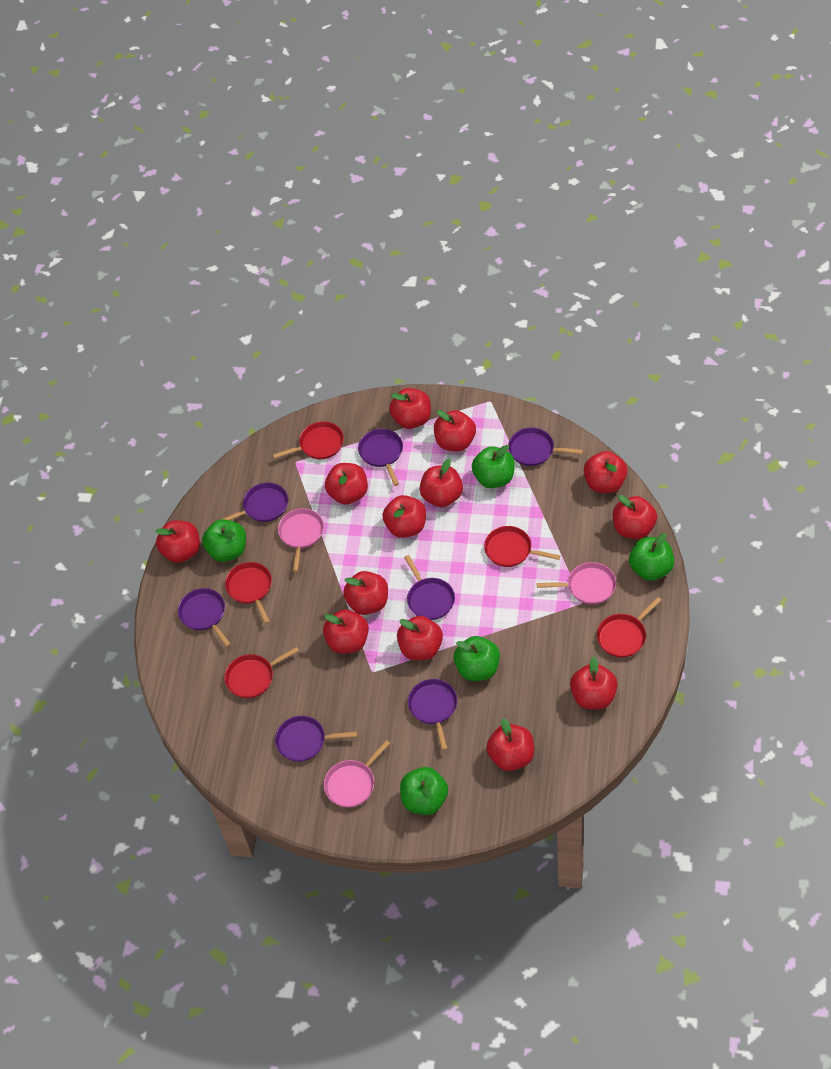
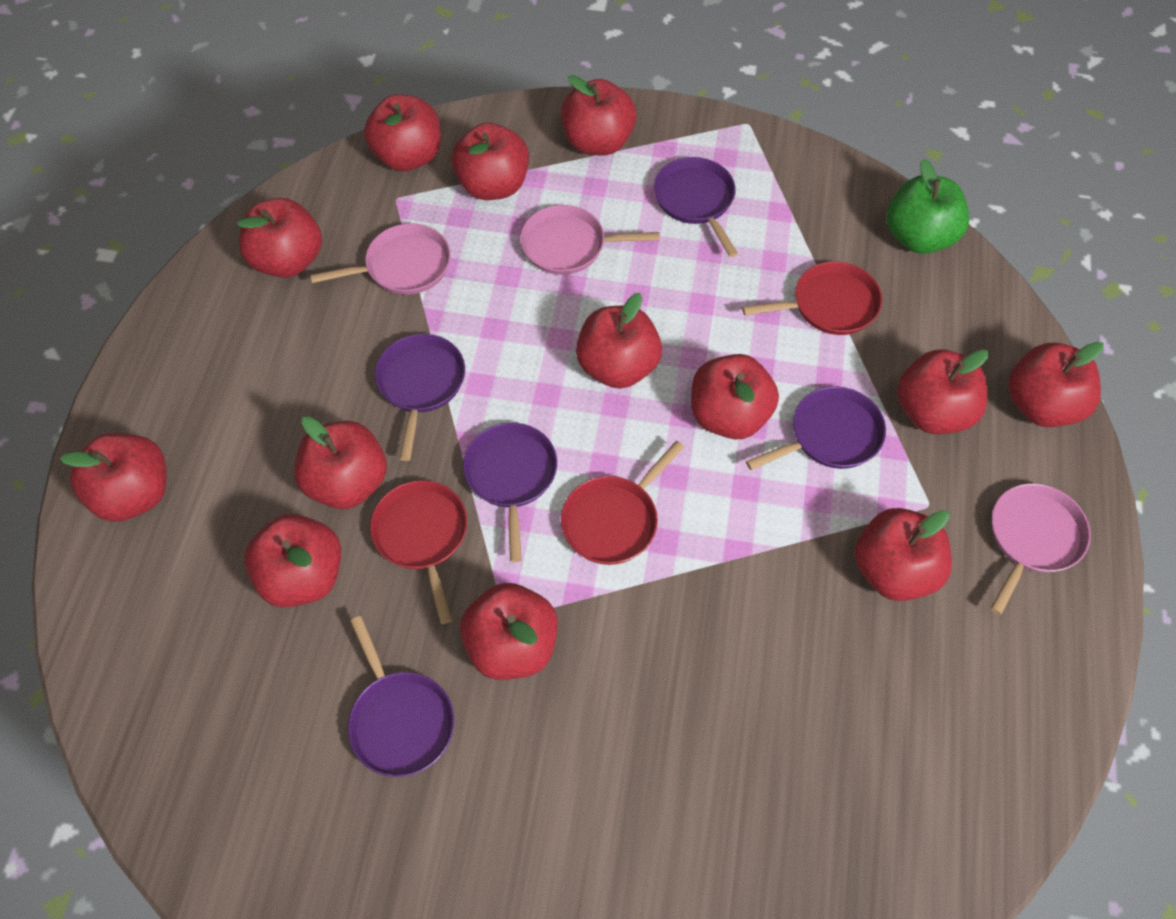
green apple: [202,519,246,562] [400,767,448,815] [454,636,500,681] [472,445,515,488] [629,533,674,581] = 5 -> [887,159,969,254] = 1
purple pan: [178,588,231,647] [223,483,288,522] [275,716,357,762] [358,429,403,486] [404,555,455,620] [408,679,457,751] [508,427,583,466] = 7 -> [348,616,454,777] [375,334,465,461] [463,423,557,562] [654,157,738,257] [746,386,886,470] = 5
red pan: [224,647,299,698] [225,562,272,624] [273,422,344,459] [484,526,560,567] [597,597,661,657] = 5 -> [370,480,467,624] [561,441,684,565] [742,261,883,335] = 3

